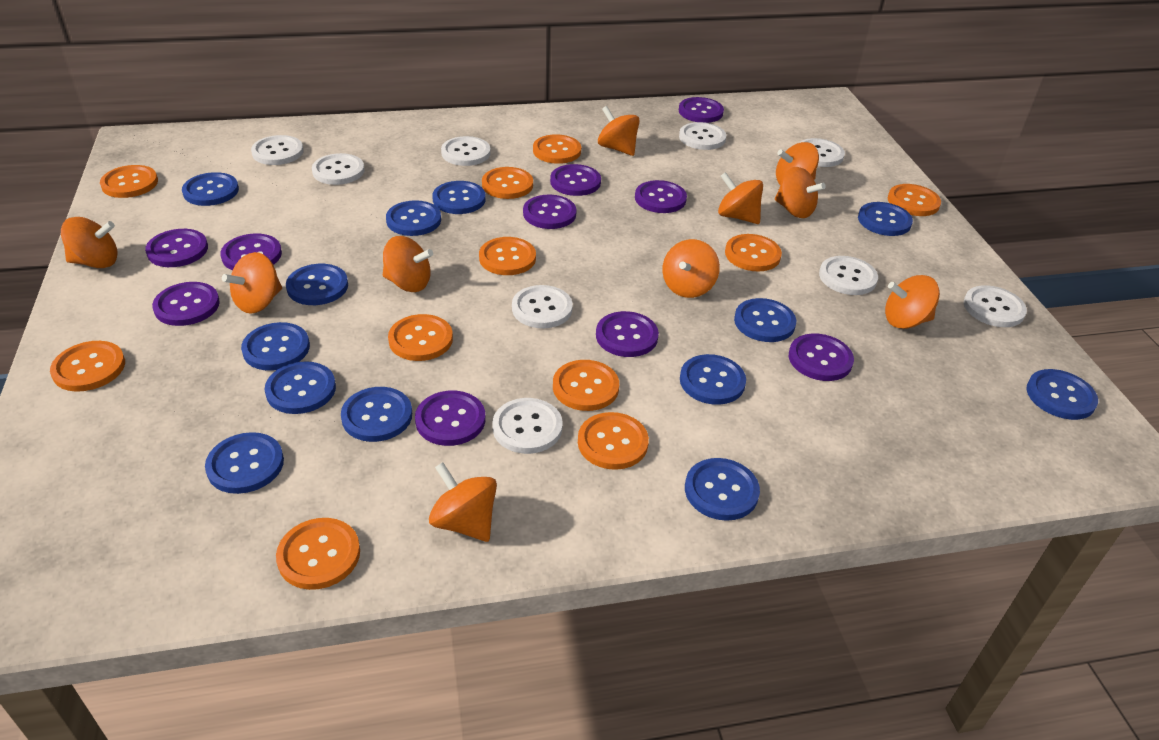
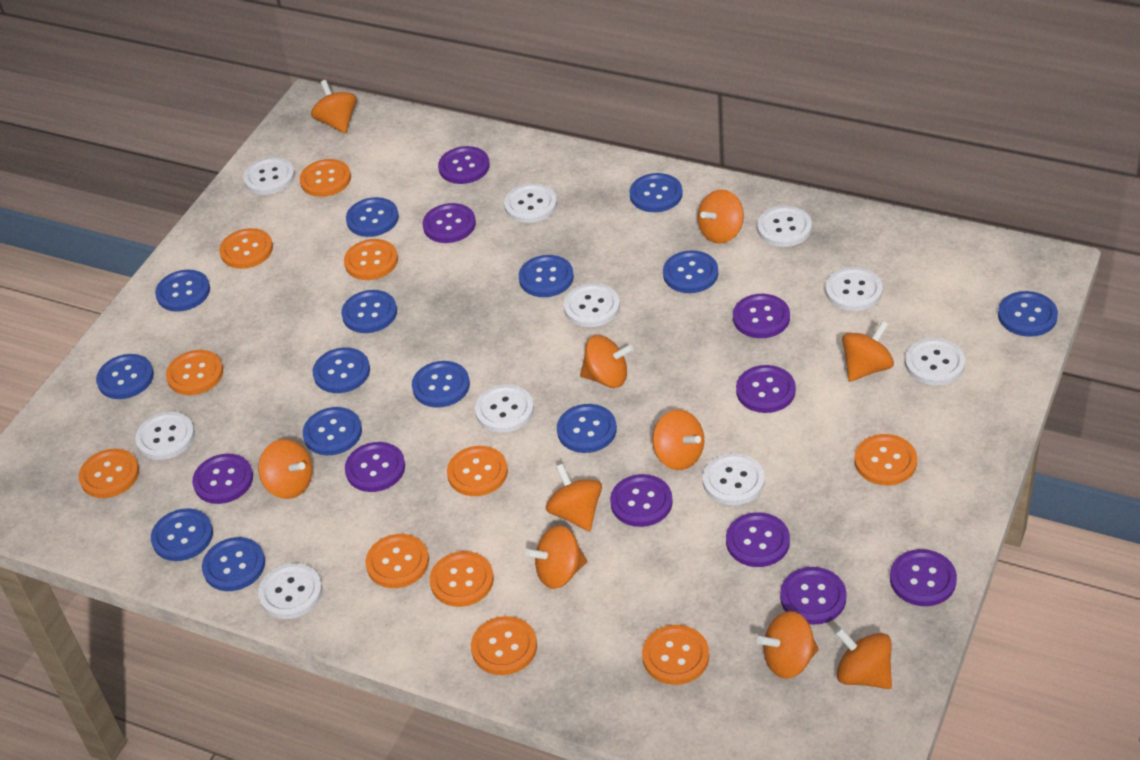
blue button: [182,172,239,206] [205,432,284,494] [241,322,310,371] [264,361,336,414] [286,264,348,305] [341,387,412,442] [386,200,441,236] [432,181,486,214] [680,354,746,405] [685,458,760,521] [734,298,796,342] [858,202,913,236] [1026,369,1098,420] = 13 -> [96,354,154,399] [151,508,213,561] [155,270,210,312] [202,537,265,591] [303,407,362,455] [313,348,370,393] [341,290,397,333] [346,197,399,237] [412,361,470,408] [519,255,574,297] [557,404,617,453] [629,173,683,212] [663,250,718,293] [998,291,1058,337] = 14
white button: [251,135,303,165] [312,153,364,185] [441,136,491,166] [492,398,563,454] [512,285,573,328] [679,122,726,150] [799,138,845,167] [819,256,878,295] [964,285,1027,327] = 9 -> [135,412,195,460] [243,157,295,195] [258,563,322,619] [475,385,534,433] [504,183,557,223] [564,283,620,327] [703,453,765,505] [757,206,812,247] [825,267,883,311] [905,338,965,385] = 10

